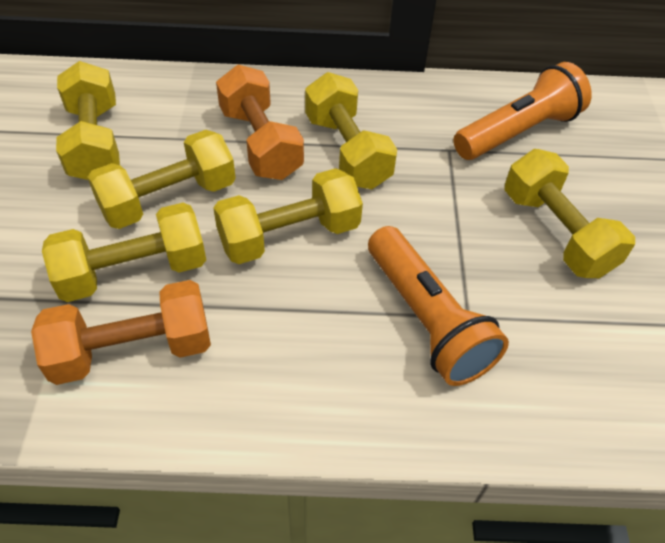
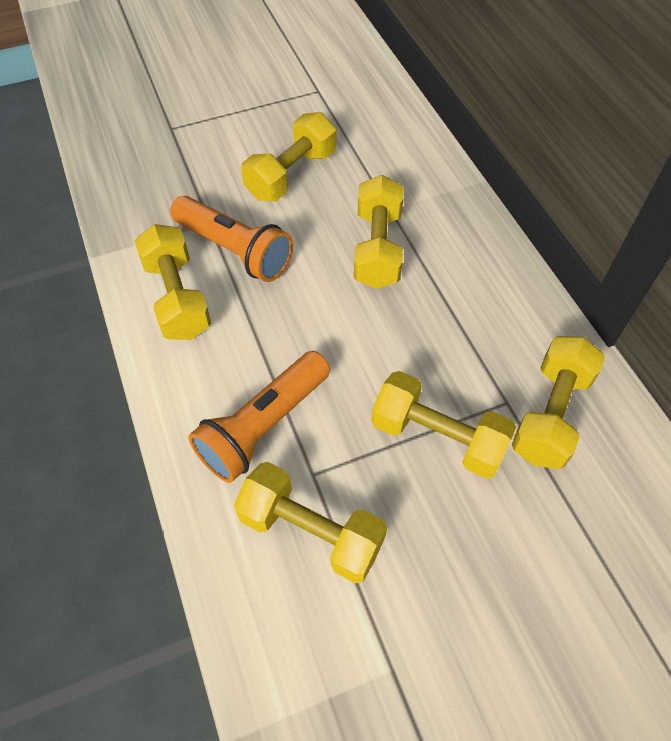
orange dumbbell: [31,280,211,385] [216,65,304,180] = 2 -> none = 0

